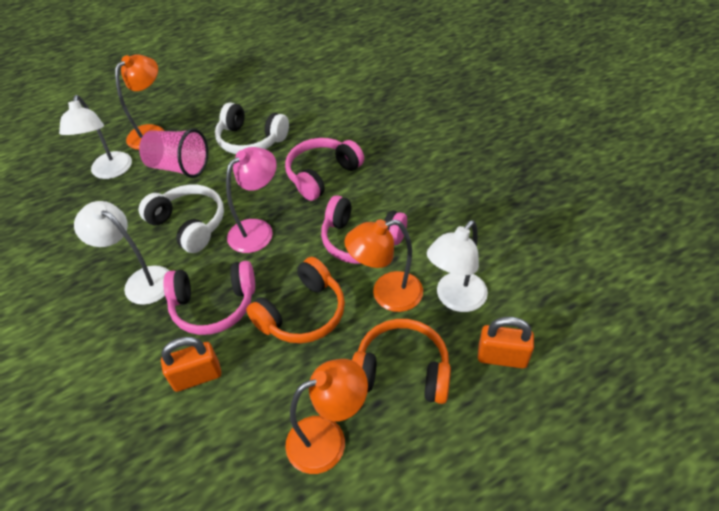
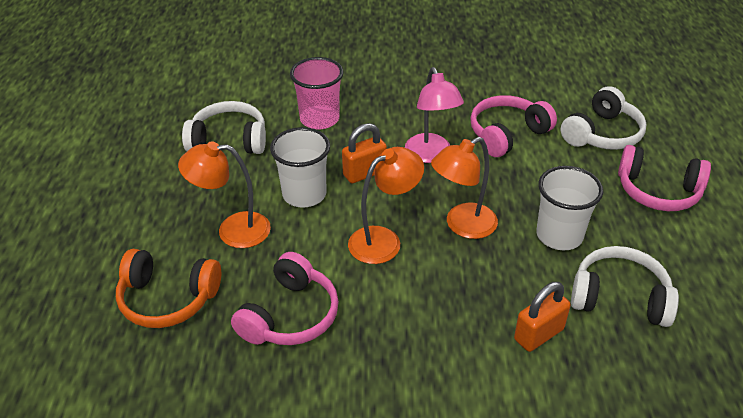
orange headphones: [246,257,345,343] [352,319,451,404] = 2 -> [116,249,221,328] = 1
white cup: none = 0 -> [270,127,330,208] [536,166,603,250] = 2
white headphones: [139,185,224,253] [215,102,289,154] = 2 -> [182,101,266,154] [561,86,647,150] [571,246,679,327] = 3
white lamp: [59,95,132,179] [74,201,169,305] [427,220,488,312] = 3 -> none = 0

